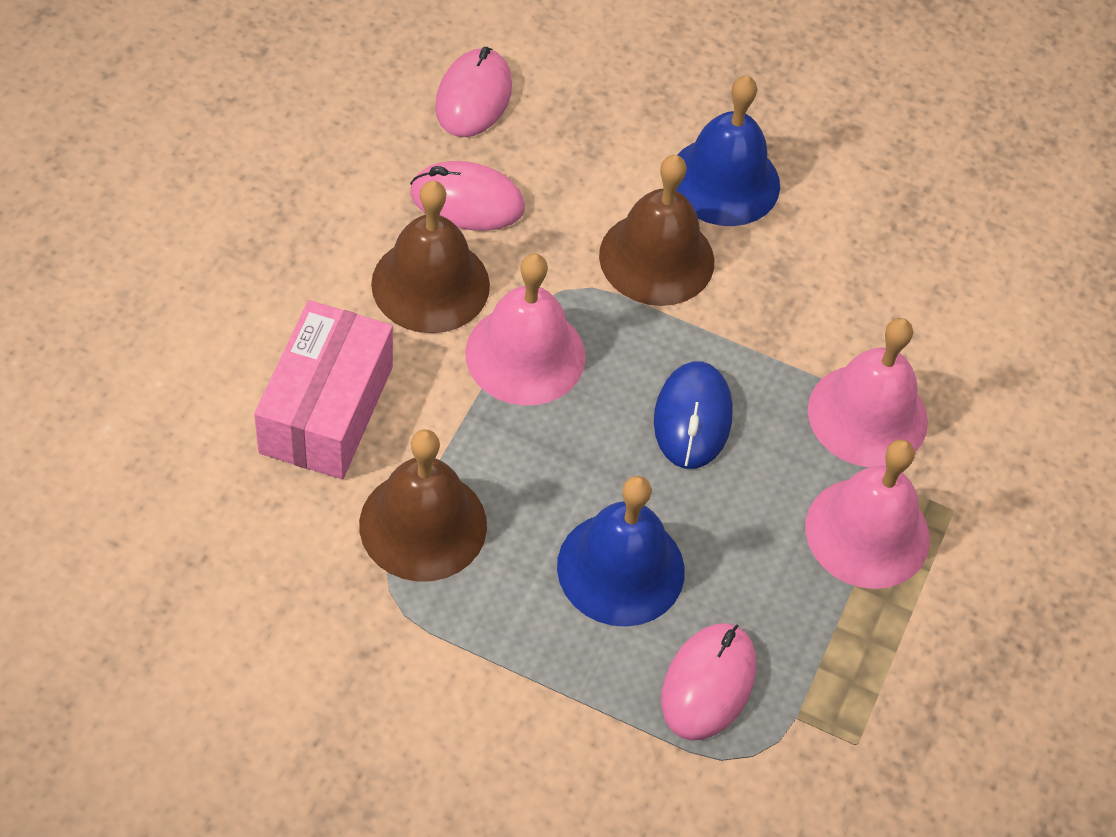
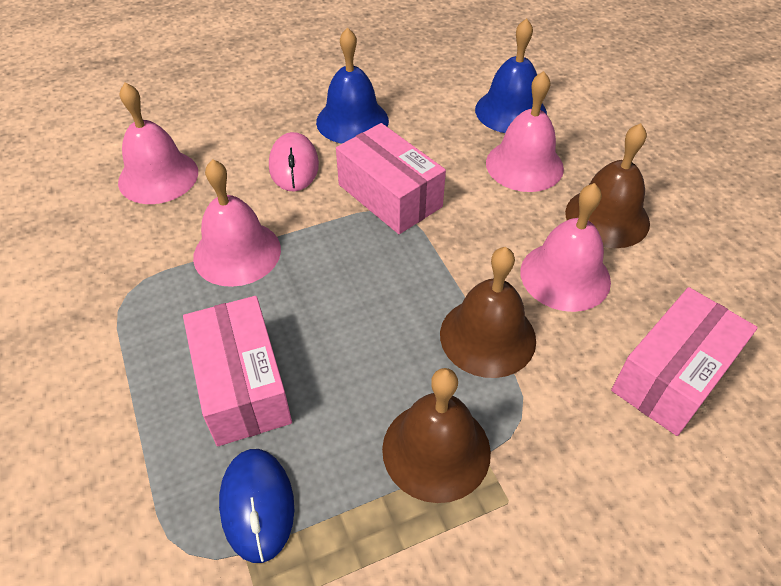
pink bell: [465,253,586,405] [805,440,930,589] [808,318,928,467] = 3 -> [118,83,198,204] [193,159,281,287] [486,71,564,192] [520,183,611,312] = 4
pink box: [254,300,393,479] = 1 -> [183,296,292,446] [336,123,446,234] [611,287,758,436] = 3
pink mouse: [410,161,525,231] [435,47,512,137] [661,623,756,741] = 3 -> [269,132,319,192] = 1

